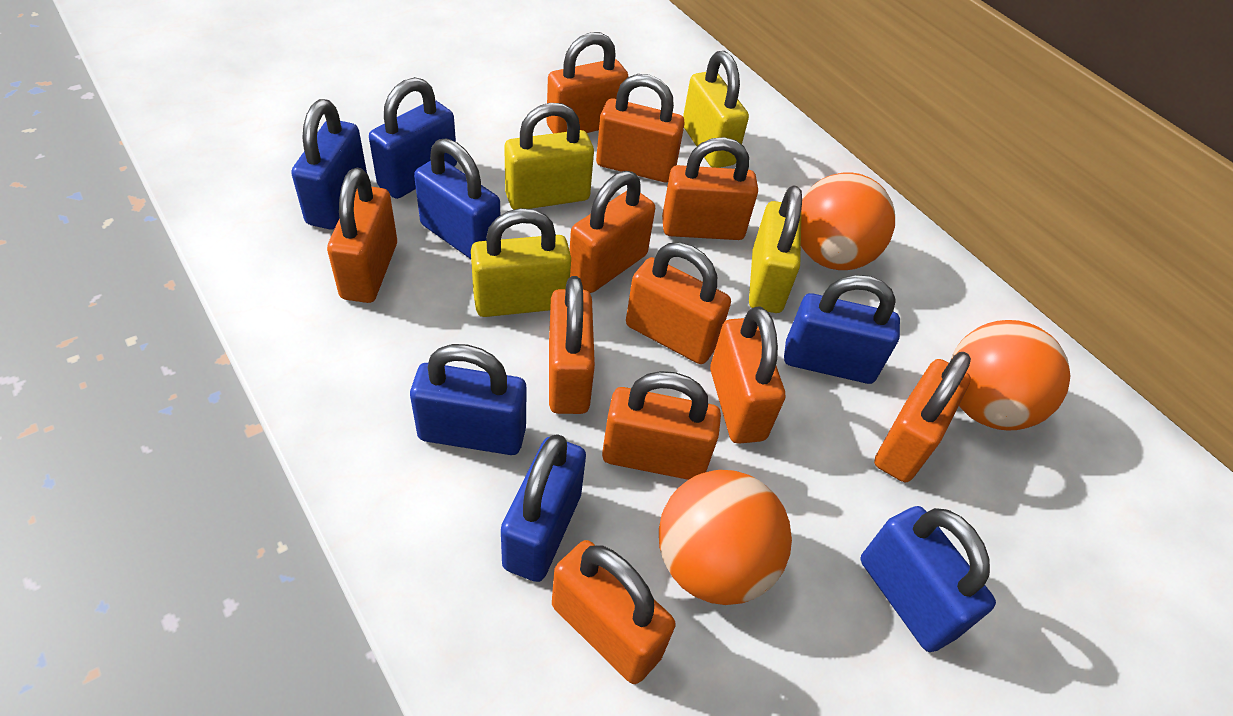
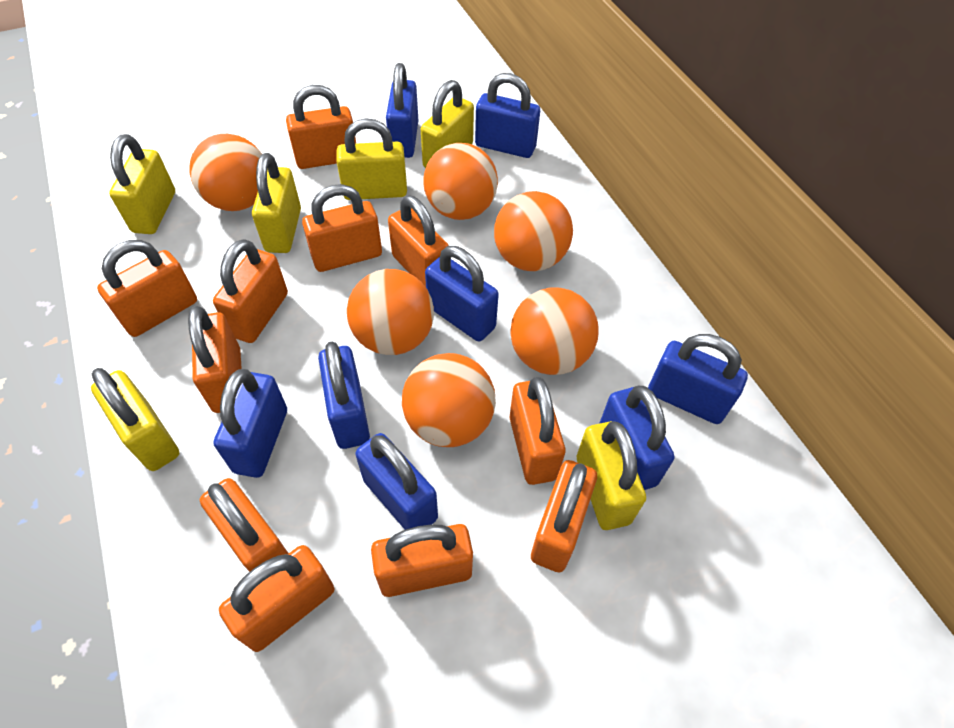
blue padlock: [291,99,367,230] [369,77,457,199] [410,344,527,455] [414,138,500,259] [501,435,586,582] [784,275,900,384] [860,506,996,652] = 7 -> [214,369,287,478] [318,341,370,449] [355,433,438,530] [386,63,418,158] [425,246,499,342] [475,73,540,158] [599,386,675,490] [648,334,748,424] = 8
orange ball: [659,470,792,605] [801,172,895,270] [951,320,1071,430] = 3 -> [189,134,262,211] [347,269,434,355] [402,353,496,447] [423,143,498,220] [494,191,573,271] [510,288,599,375] = 6
yellow padlock: [471,208,571,317] [504,103,594,210] [683,51,749,168] [749,185,802,313] = 4 -> [91,368,179,471] [109,134,175,234] [252,153,301,253] [336,118,407,200] [421,80,474,168] [577,421,646,530] = 6

